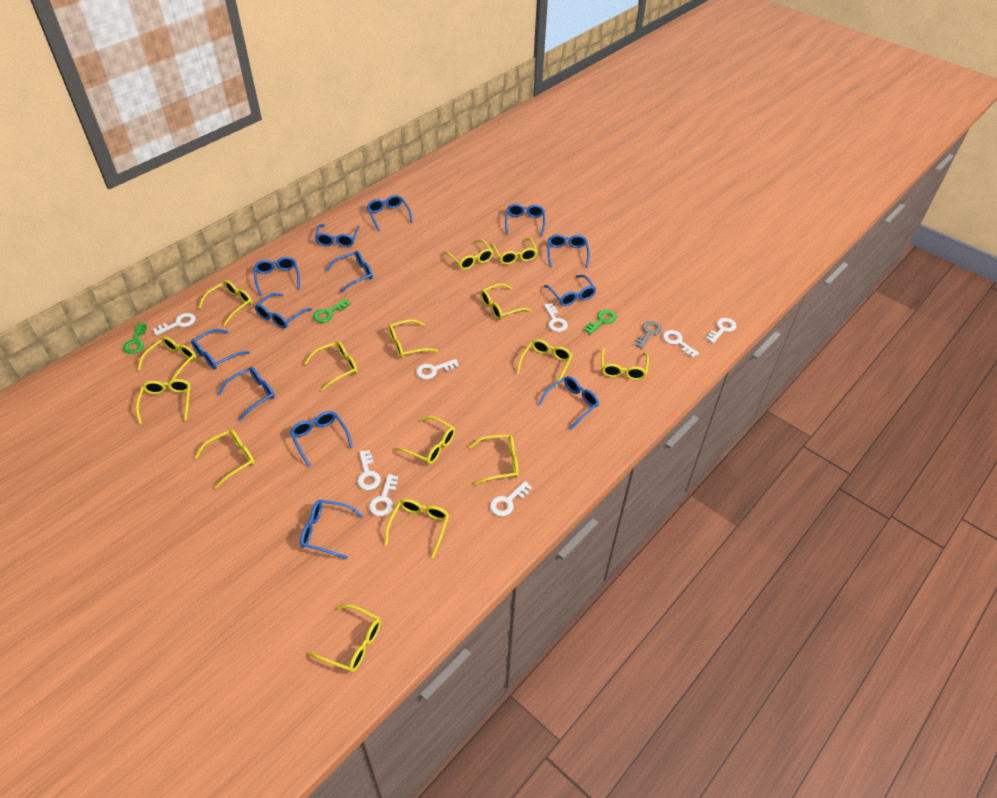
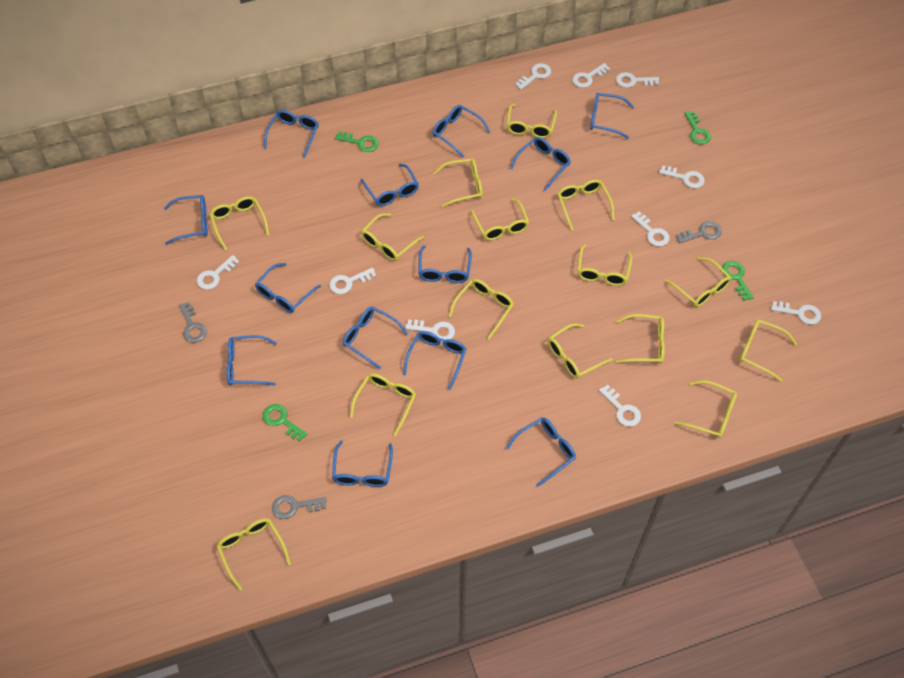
green key: [123,323,147,354] [313,299,350,323] [584,310,616,335] = 3 -> [263,404,308,442] [335,132,379,152] [684,111,711,145] [722,261,754,301] = 4
grey key: [635,321,662,349] = 1 -> [179,302,207,343] [272,495,327,519] [676,221,722,243] = 3
white key: [153,313,196,336] [357,450,381,490] [369,474,398,516] [416,359,459,379] [490,481,532,516] [544,303,568,332] [663,330,699,358] [706,318,736,343] = 8 -> [197,255,239,290] [329,268,376,294] [405,320,455,342] [515,63,551,90] [572,63,610,88] [599,385,641,427] [616,72,659,88] [631,212,670,246] [659,165,705,188] [771,301,821,325] = 10

